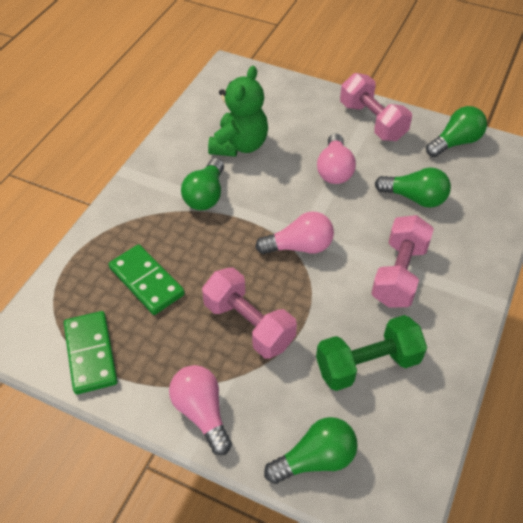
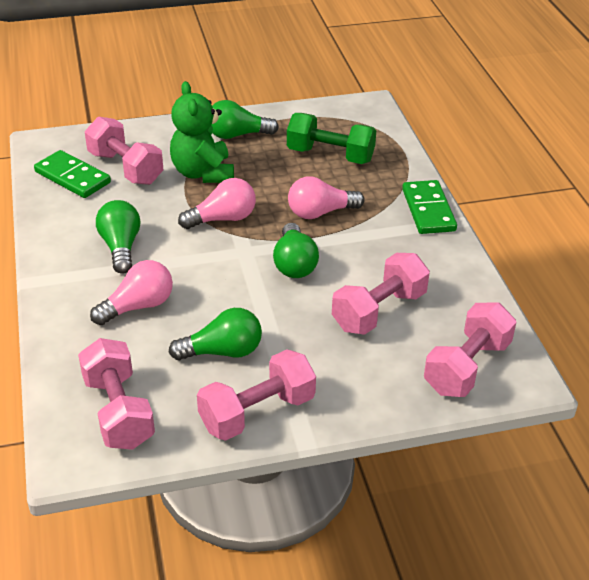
pink dumbbell: [202,267,297,359] [340,73,412,141] [371,215,434,308] = 3 -> [78,338,155,450] [85,117,163,185] [197,349,316,441] [332,253,430,335] [424,302,516,397] = 5

